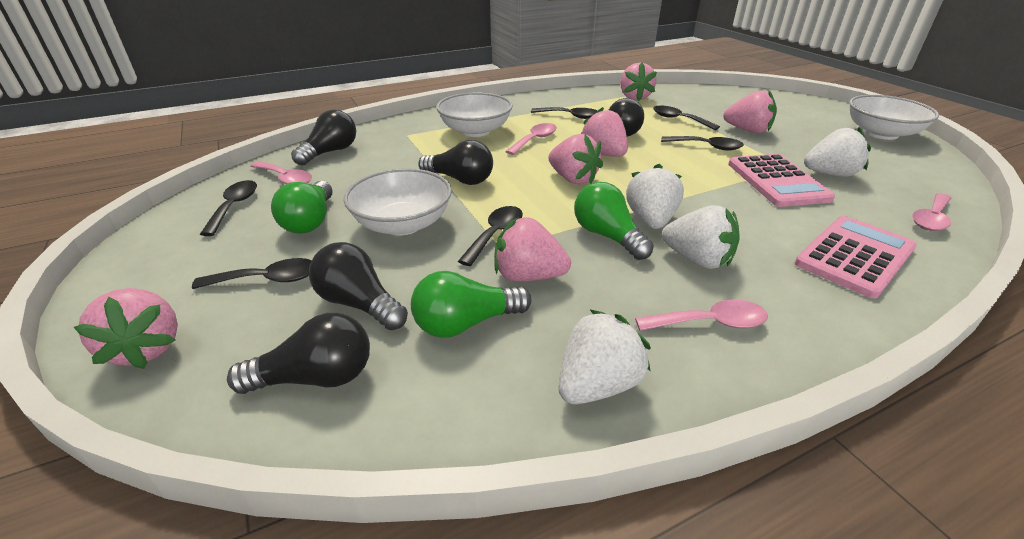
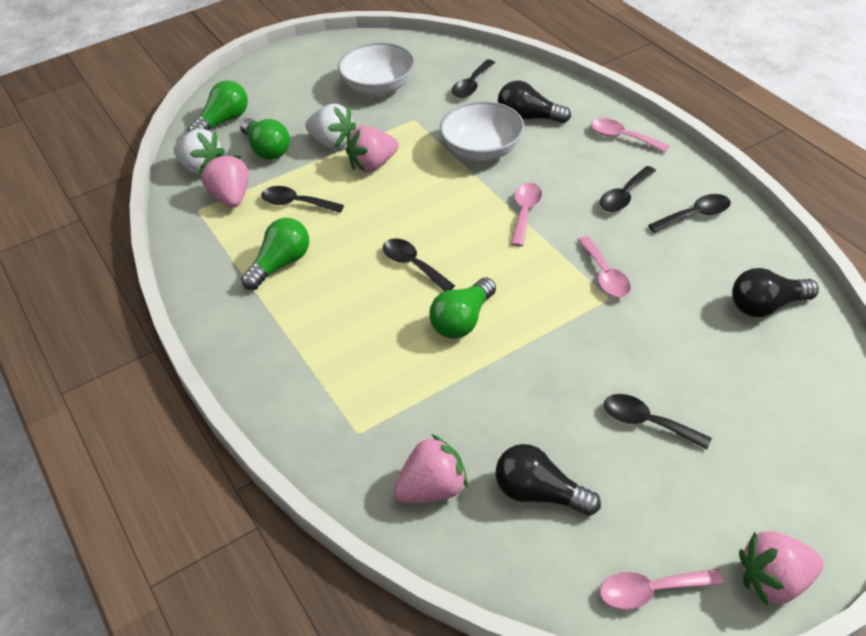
black light bulb: [227,313,370,394] [291,110,356,166] [309,242,408,330] [418,140,493,185] [609,98,644,137] = 5 -> [496,444,601,516] [498,81,571,123] [732,268,819,317] = 3
green light bulb: [271,181,332,234] [411,271,531,338] [574,182,654,260] = 3 -> [188,80,248,132] [240,118,290,160] [241,218,309,290] [430,277,496,339] = 4
pink calculator: [728,154,835,207] [795,216,917,298] = 2 -> none = 0
pink strawberry: [73,288,178,369] [494,217,571,282] [548,134,603,185] [581,107,628,157] [620,62,657,101] [723,90,777,133] = 6 -> [200,154,249,208] [346,126,399,172] [393,434,468,503] [739,531,824,607] = 4
white bowl: [343,168,452,235] [436,92,513,137] [849,95,939,140] = 3 -> [338,42,415,96] [440,101,524,161] = 2
white strawberry: [558,309,651,404] [626,163,684,229] [662,205,740,269] [804,127,871,176] = 4 -> [173,129,225,175] [305,104,356,149] = 2

